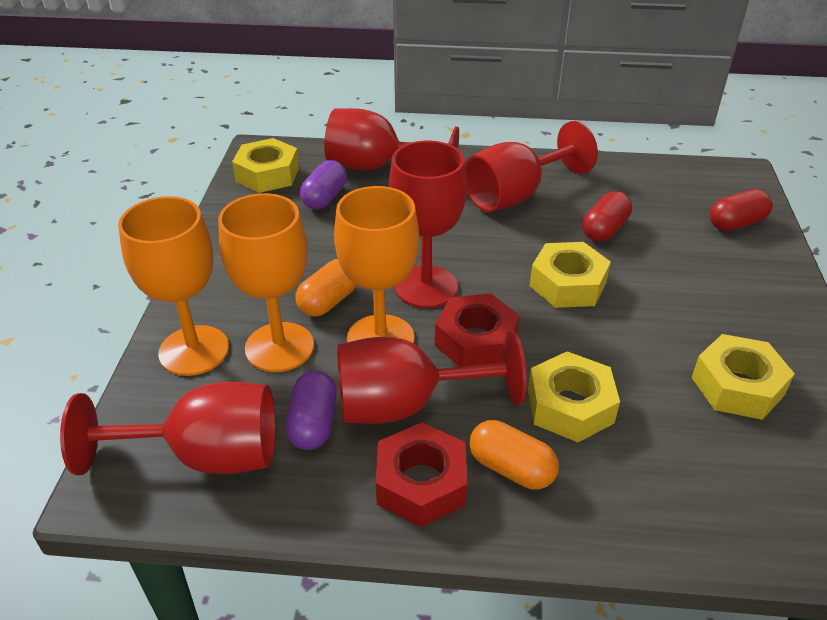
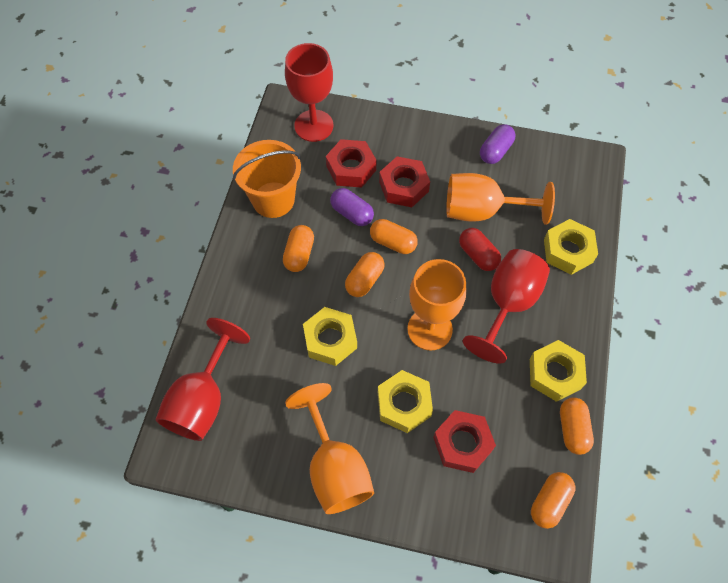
orange bucket: none = 0 -> [233,140,301,218] = 1
orange capsule: [296,259,357,317] [470,420,559,489] = 2 -> [283,225,314,272] [345,252,385,297] [370,219,418,254] [531,472,575,529] [560,397,594,455] = 5
red capsule: [583,191,632,242] [710,189,772,231] = 2 -> [459,228,501,271] = 1
red goblet: [60,382,276,475] [324,108,459,170] [337,331,526,424] [389,141,467,308] [465,121,598,212] = 5 -> [156,318,250,441] [285,43,333,142] [463,249,550,364] = 3
red nut: [376,422,467,527] [435,293,520,367] = 2 -> [326,139,377,188] [379,156,430,207] [433,410,496,473] = 3

